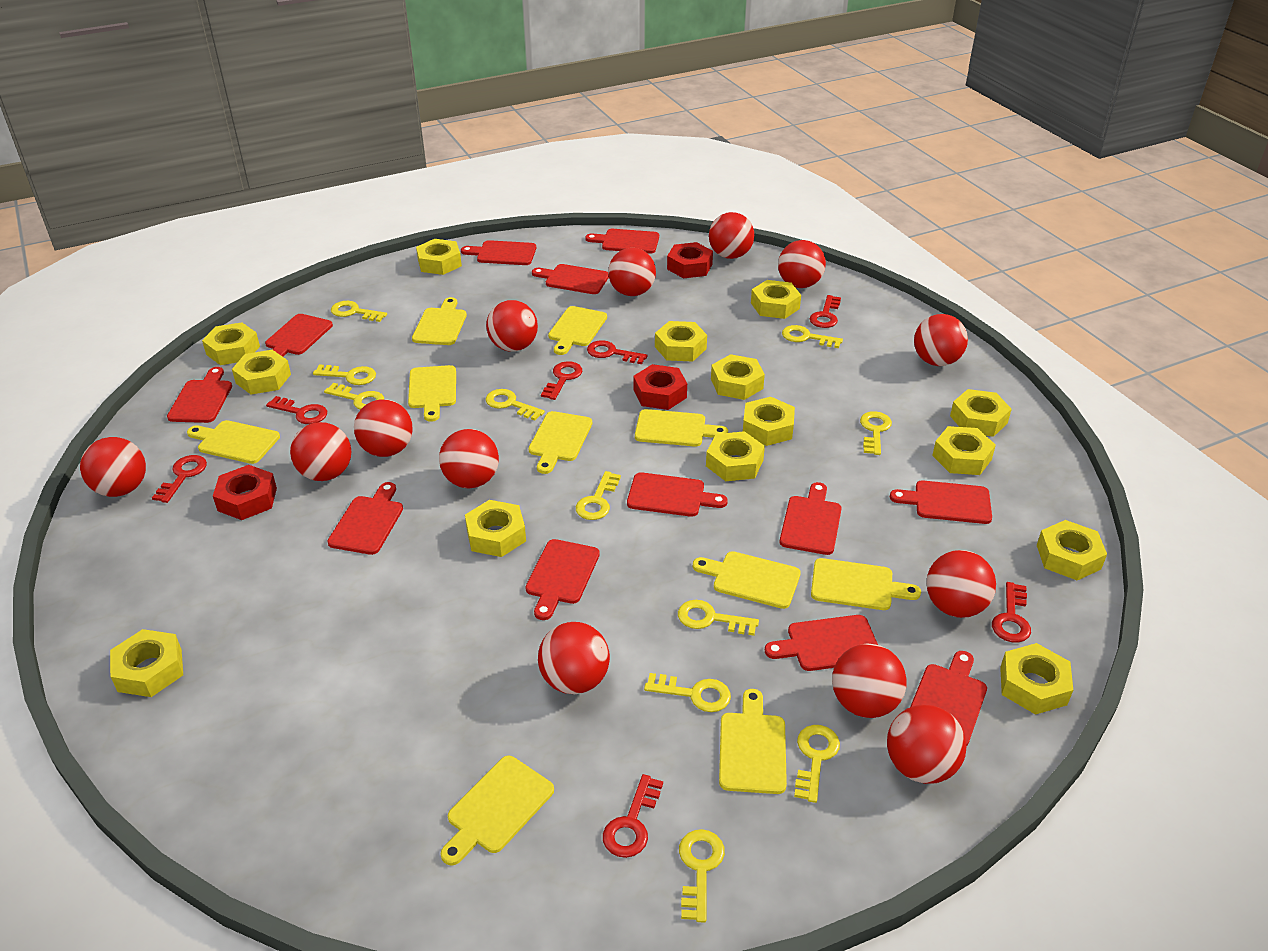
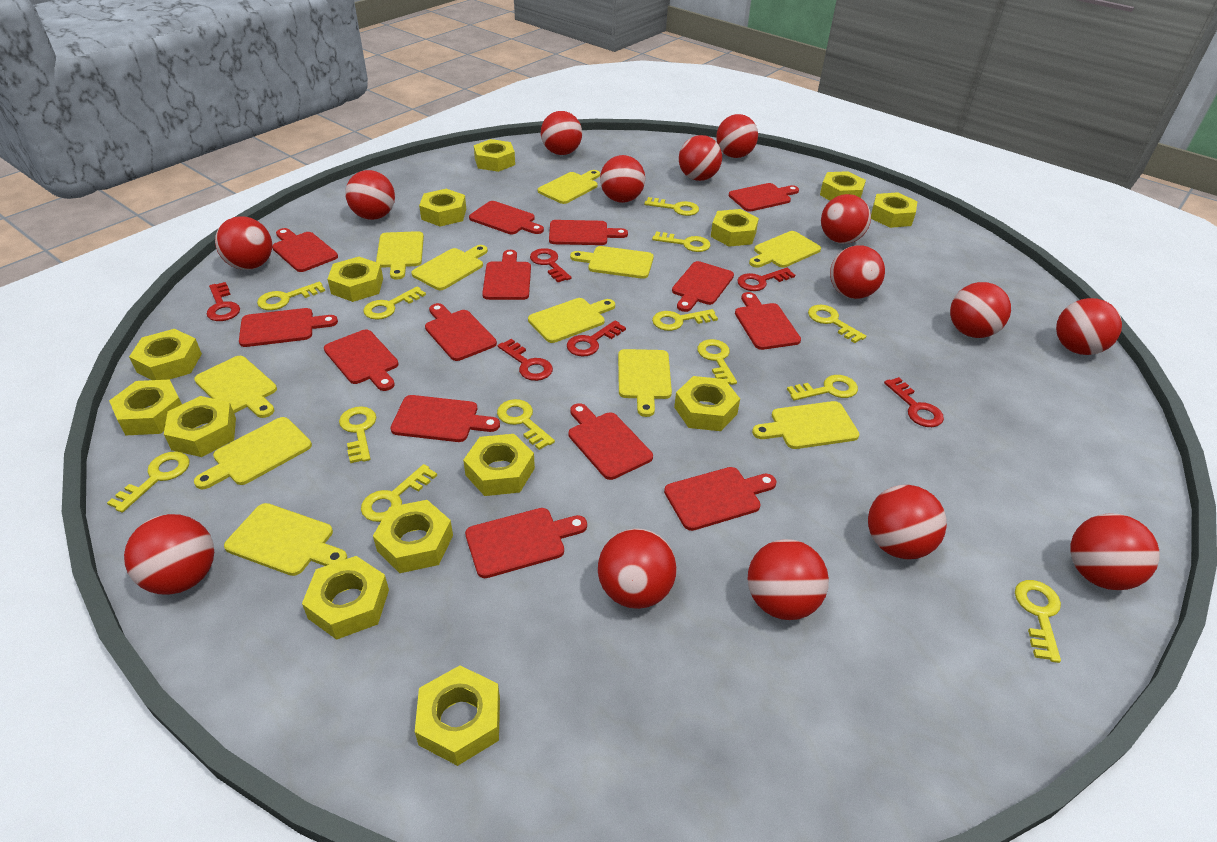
red ball: [80,437,146,497] [290,422,351,481] [354,399,413,457] [439,429,499,488] [486,300,538,352] [538,622,610,694] [608,248,656,296] [709,212,754,259] [778,240,826,288] [832,644,907,718] [887,705,966,784] [914,314,968,366] [926,550,996,618] = 13 -> [124,514,214,595] [215,216,272,270] [345,170,395,220] [541,111,582,155] [598,528,677,609] [600,155,645,203] [679,135,722,181] [716,114,758,158] [748,539,829,620] [821,194,871,244] [830,246,885,299] [868,485,947,559] [950,282,1011,338] [1056,298,1122,355] [1070,513,1160,590] = 15
red cutting board: [167,367,232,423] [265,314,333,357] [327,482,403,555] [461,240,536,265] [525,539,600,620] [532,264,609,294] [585,229,659,253] [627,472,728,517] [765,615,878,671] [780,482,842,555] [890,480,992,524] [910,651,987,746] = 12 -> [239,308,338,347] [272,228,338,272] [324,329,398,391] [391,395,500,442] [425,303,497,361] [465,508,587,578] [469,201,544,234] [482,250,531,300] [549,220,628,245] [569,403,653,480] [664,467,777,531] [672,261,734,312] [729,183,799,212] [735,292,801,350] = 14
red key: [152,455,207,503] [266,396,327,424] [541,361,582,400] [587,340,647,364] [603,774,663,858] [810,295,841,328] [992,582,1031,643] = 7 -> [207,282,240,321] [498,339,553,381] [530,248,571,282] [567,321,626,357] [737,268,795,291] [884,377,944,427] = 6
red nut: [213,465,277,520] [634,364,687,410] [667,242,713,278] = 3 -> none = 0
yellow cutting board: [187,420,280,464] [408,365,456,422] [412,297,467,345] [441,756,554,865] [529,411,592,474] [548,306,607,355] [635,409,728,447] [693,551,801,609] [719,689,787,794] [811,558,921,610] = 10 -> [194,356,277,418] [194,417,312,489] [224,503,347,576] [376,231,424,279] [411,245,488,290] [528,298,615,343] [538,170,600,204] [570,246,654,279] [618,349,672,417] [749,231,821,268] [752,401,859,449] = 11
yellow key: [313,365,376,385] [324,383,384,410] [331,301,387,322] [486,389,545,421] [576,471,621,520] [644,673,731,712] [678,600,759,636] [679,829,725,923] [782,325,843,348] [794,725,840,803] [860,411,892,455] = 11 -> [107,451,190,513] [257,282,325,310] [339,406,377,463] [361,464,437,522] [363,286,426,320] [497,399,555,450] [644,197,699,216] [652,231,710,252] [652,309,718,331] [697,339,737,385] [787,375,858,401] [808,305,866,343] [1015,580,1061,663] = 13

